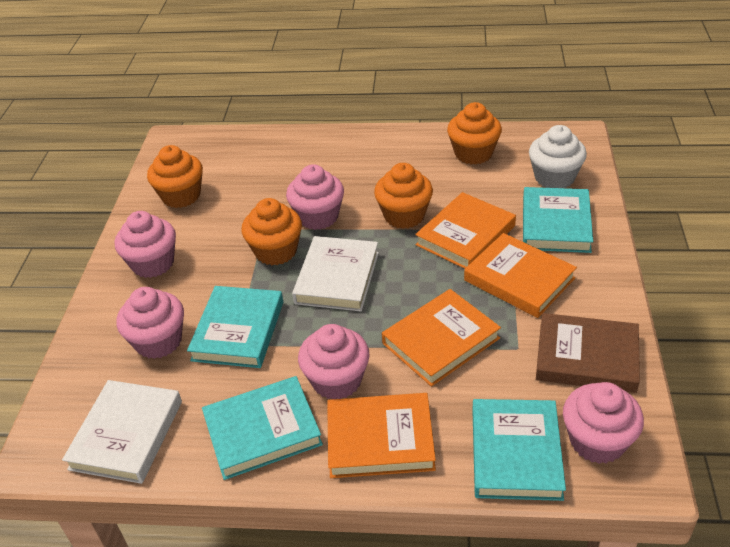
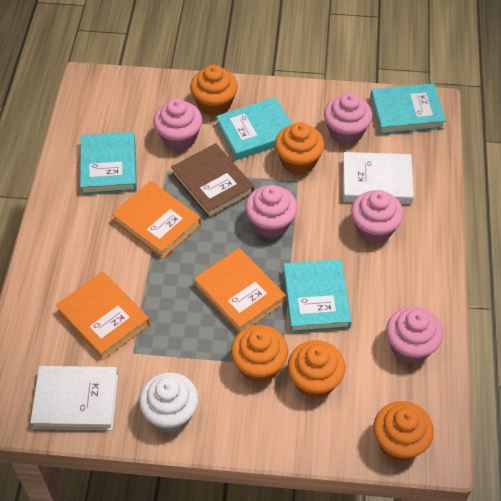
orange book: [327,393,436,478] [382,289,501,387] [415,192,516,269] [464,233,577,318] = 4 -> [56,272,150,360] [112,181,201,259] [194,248,286,333] = 3
orange cupcake: [147,145,203,208] [242,198,302,265] [374,163,433,229] [447,102,502,165] = 4 -> [190,65,238,116] [231,325,288,383] [275,122,324,175] [287,340,345,399] [373,401,434,462] = 5

